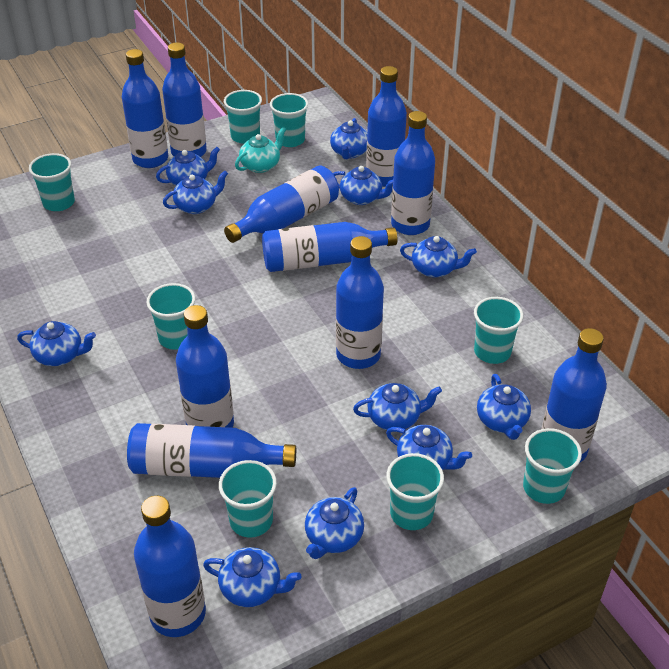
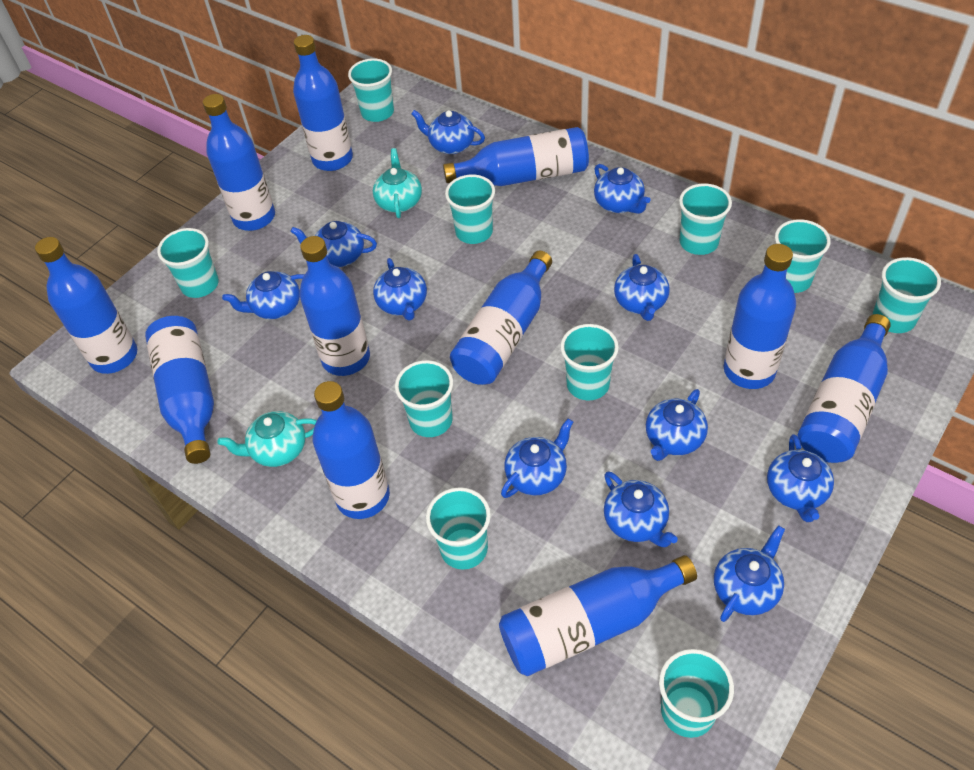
turquoise cup: [29,153,75,211] [146,283,195,350] [219,460,277,538] [224,90,262,144] [270,93,308,147] [386,453,444,530] [474,297,523,364] [523,428,582,504] = 8 -> [157,228,219,298] [348,58,394,122] [395,360,453,437] [426,487,491,569] [445,175,495,244] [560,324,619,401] [659,649,734,738] [679,183,732,255] [775,219,831,293] [873,257,941,333] = 10
turquoise teapot: [235,127,286,173] = 1 -> [217,411,317,467] [373,148,422,218] = 2

